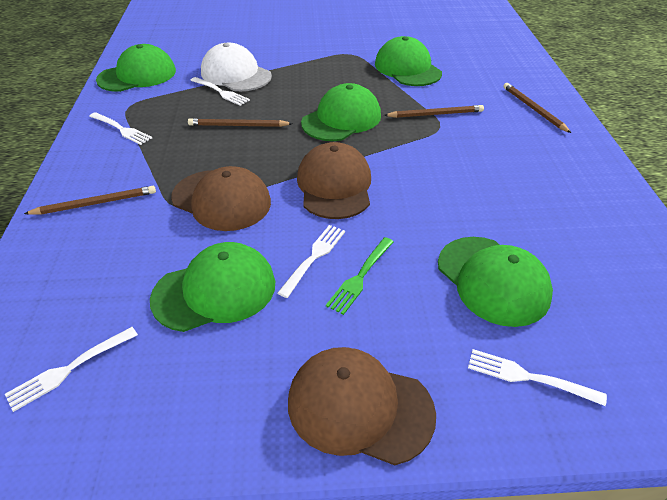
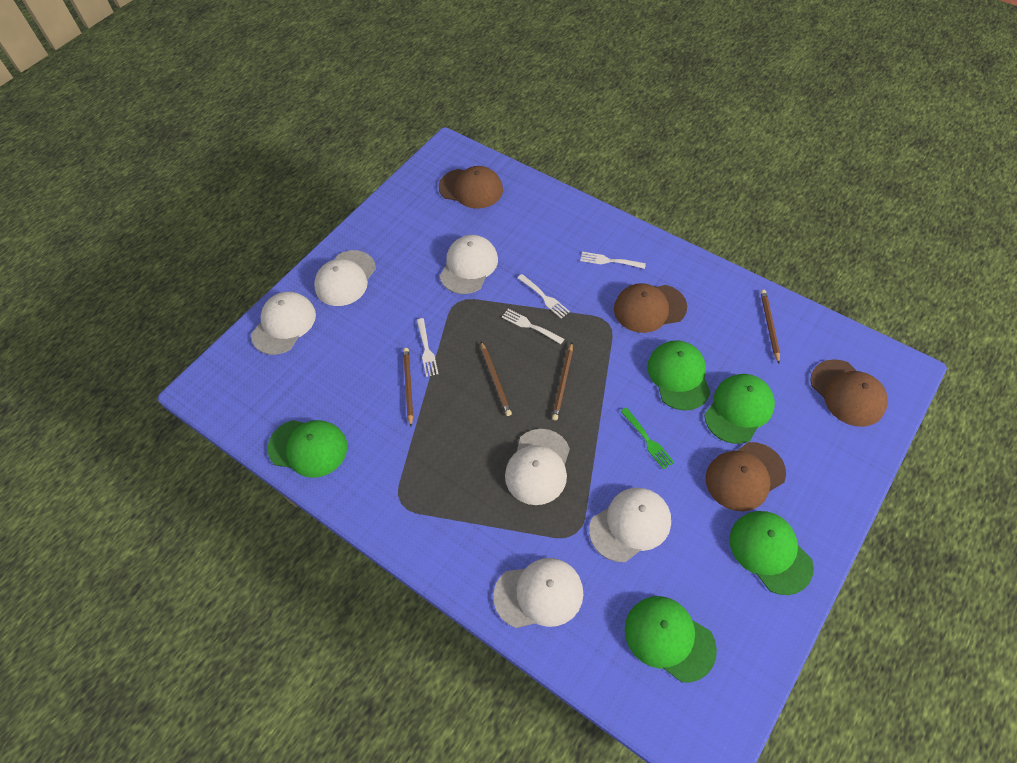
brown cap: [171,166,271,231] [288,347,436,465] [297,142,371,219] = 3 -> [439,166,503,209] [614,283,687,333] [706,442,786,511] [810,359,888,427] = 4
white cap: [201,43,272,91] = 1 -> [251,292,316,355] [314,250,376,306] [440,235,498,294] [493,558,583,628] [505,429,570,505] [589,488,671,562] = 6
white fork: [5,327,138,412] [89,112,152,145] [190,77,250,106] [277,225,345,298] [468,349,607,406] = 5 -> [417,318,438,377] [502,309,564,344] [518,274,570,318] [580,252,646,269] = 4

